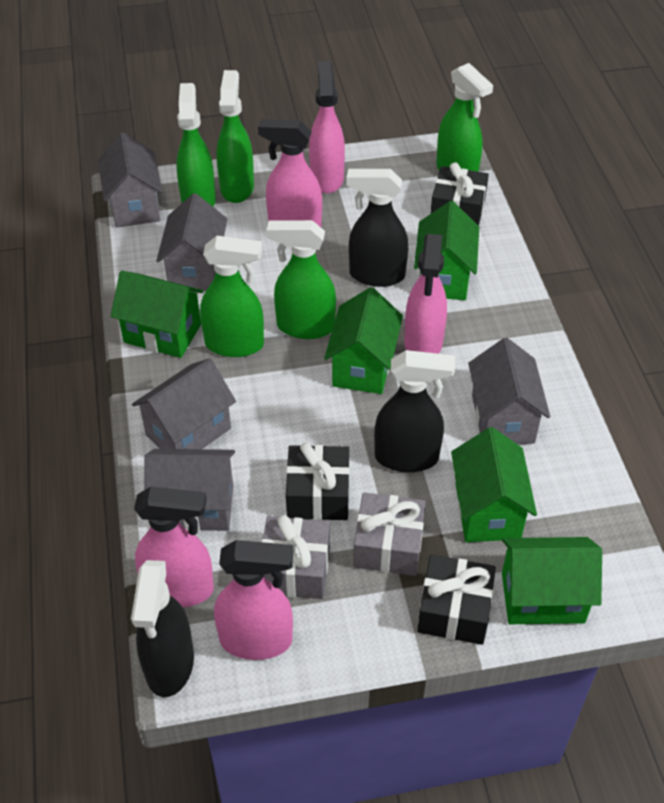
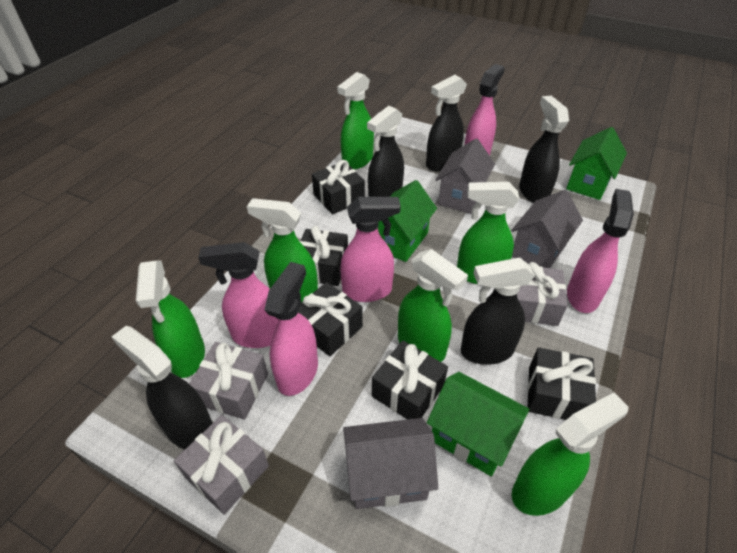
black gift: [286,442,350,520] [417,554,496,645] [431,162,489,226] = 3 -> [298,282,363,356] [300,226,348,286] [312,160,365,214] [372,340,448,419] [528,347,596,420] = 5
black spray bottle: [131,560,194,697] [346,169,408,287] [374,350,455,472] = 3 -> [111,326,213,449] [367,106,404,197] [426,75,467,172] [461,258,535,365] [519,96,569,203] = 5
green house: [111,271,204,358] [324,287,403,394] [414,201,479,300] [451,427,537,542] [502,537,602,624] = 5 -> [378,180,437,262] [427,372,529,476] [566,127,627,200] = 3
green spray bottle: [176,83,216,207] [200,236,264,357] [217,70,254,203] [266,220,336,339] [436,63,493,172] = 5 -> [136,261,205,378] [247,198,318,302] [337,72,374,170] [398,249,468,362] [457,182,519,284] [512,392,628,516] = 6
grey gift: [262,515,330,599] [353,493,426,576] = 2 -> [174,415,269,514] [189,342,268,420] [517,262,568,326] = 3
grey house: [98,132,163,228] [132,358,236,449] [144,449,235,532] [156,193,227,291] [468,338,550,445] = 5 -> [343,418,438,509] [435,139,495,214] [511,190,583,268] = 3

